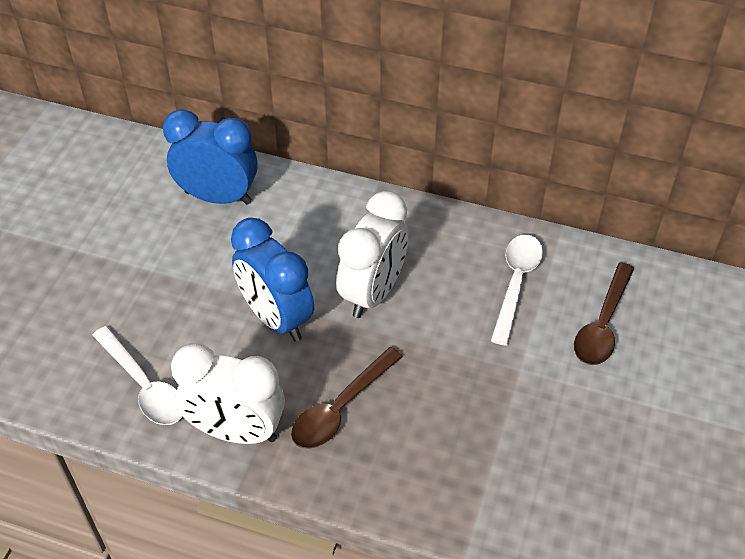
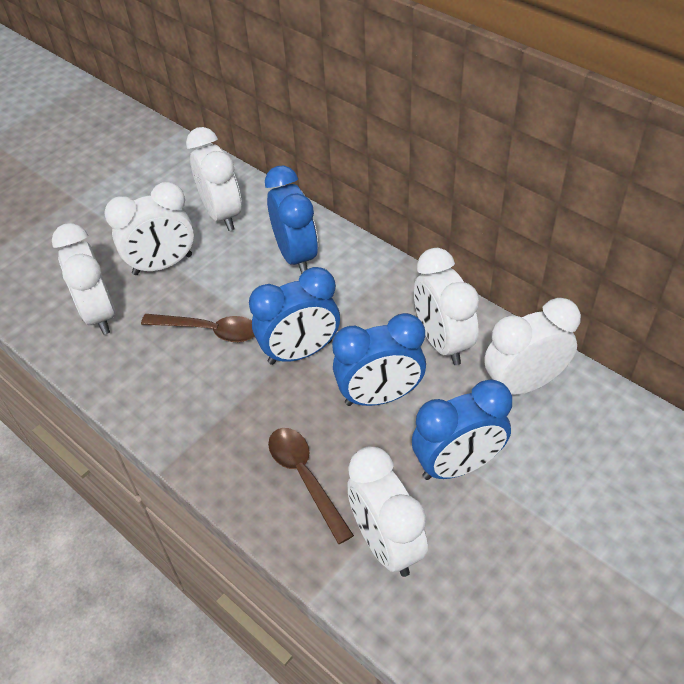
blue clock: [163,109,258,205] [231,218,314,341] = 2 -> [249,267,340,365] [265,166,318,274] [332,313,426,406] [412,379,512,480] = 4
white clock: [171,343,285,444] [337,191,408,318] = 2 -> [52,223,115,335] [104,182,194,275] [186,127,242,231] [348,447,428,577] [414,248,479,365] [485,298,581,395] = 6
white spoon: [92,326,182,425] [491,235,543,346] = 2 -> none = 0

